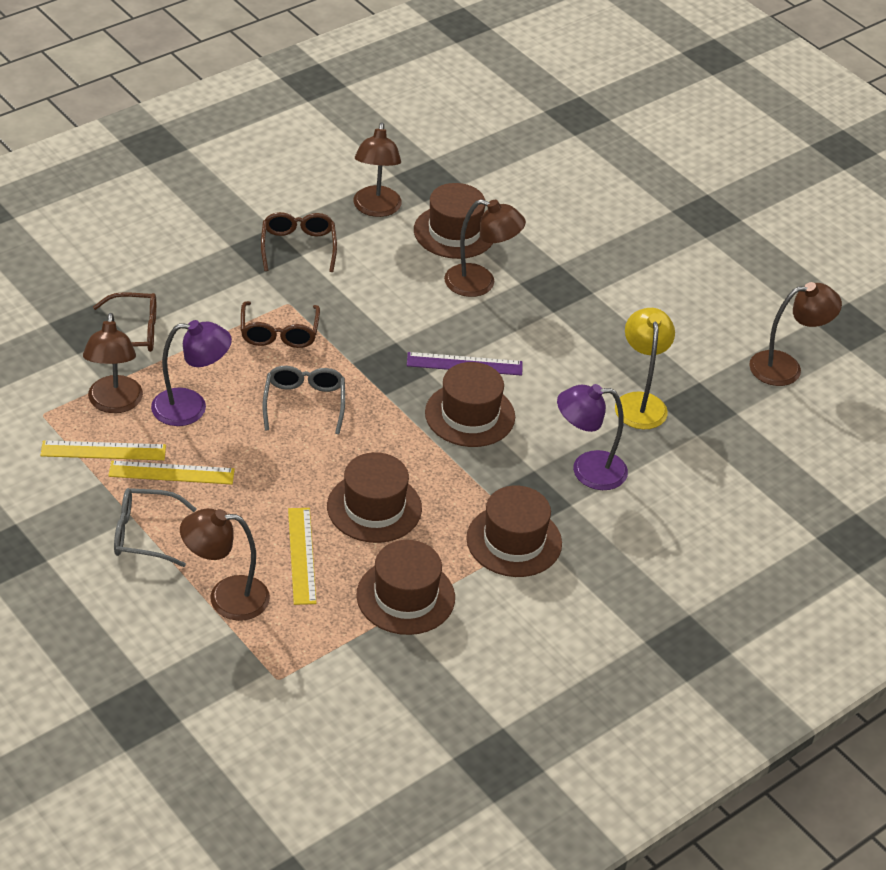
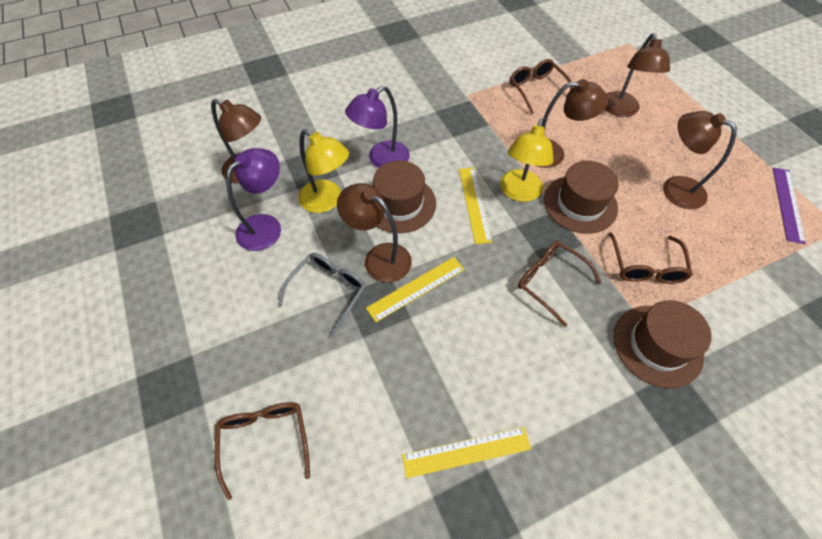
brown glasses: [93,292,156,352] [241,301,320,348] [261,212,337,272] = 3 -> [215,402,310,500] [509,59,573,114] [518,241,601,327] [609,232,693,284] = 4
brown hat: [327,452,422,543] [356,540,455,635] [414,183,493,259] [425,362,515,447] [466,485,562,577] = 5 -> [372,160,436,233] [544,161,619,234] [614,300,712,388] = 3
grey glasses: [114,488,196,567] [263,366,345,434] = 2 -> [278,253,366,338] = 1
yellow lamp: [615,308,675,429] = 1 -> [298,129,349,213] [500,118,553,202] = 2

